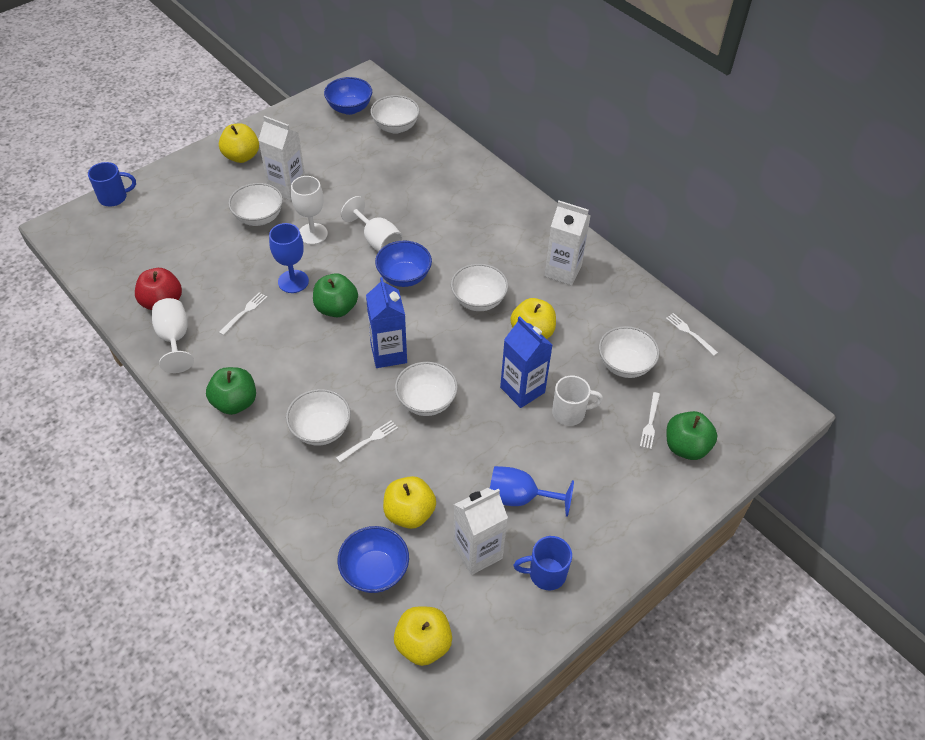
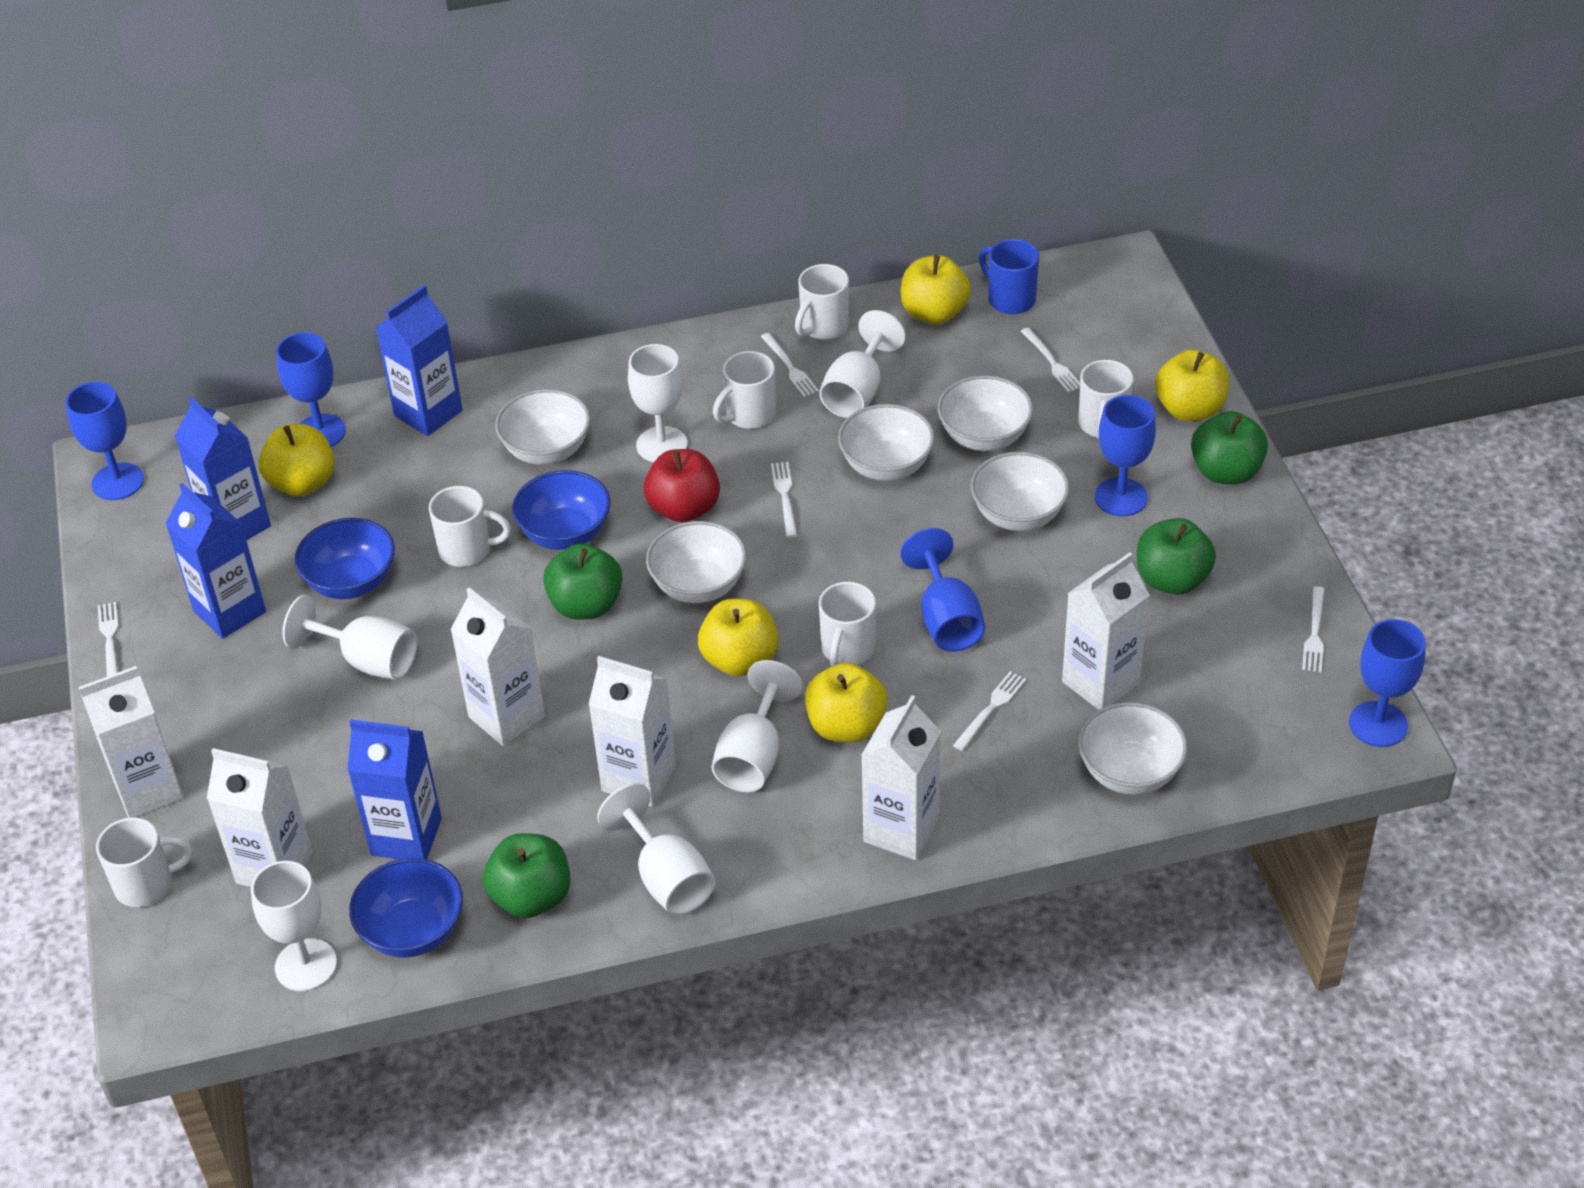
blue carton: [366,277,407,368] [500,316,552,408] = 2 -> [165,483,266,639] [175,397,271,540] [347,719,442,859] [376,285,463,436] = 4
blue goblet: [269,223,309,293] [490,466,574,517] = 2 -> [65,382,144,500] [276,332,346,447] [900,528,985,652] [1095,395,1156,516] [1349,619,1426,747] = 5
blue mug: [88,162,136,207] [514,536,572,590] = 2 -> [979,239,1039,314] = 1
green apple: [206,367,256,415] [313,273,358,317] [666,411,717,460] = 3 -> [483,833,570,918] [543,543,622,620] [1137,518,1216,595] [1191,411,1268,484] = 4
white carton: [258,116,305,201] [453,488,508,575] [545,201,590,285] = 3 -> [79,666,184,818] [207,748,313,887] [450,587,545,746] [588,656,676,807] [861,695,941,860] [1062,552,1149,710] = 6
white fork: [219,292,267,335] [336,420,398,462] [640,392,660,449] [666,313,718,356] = 4 -> [98,602,119,676] [761,333,819,397] [771,462,797,537] [953,671,1026,751] [1021,328,1080,393] [1302,586,1324,672] = 6
white goblet: [152,298,194,373] [291,176,328,245] [341,196,403,252] = 3 -> [251,861,337,991] [282,595,417,680] [597,783,716,915] [628,344,688,462] [711,660,803,792] [819,310,906,418] = 6
white mug: [552,375,603,426] = 1 -> [96,817,193,907] [429,486,511,567] [713,351,776,429] [795,264,849,339] [819,582,876,667] [1078,360,1134,439] = 6
yellow apple: [219,123,259,163] [383,476,436,529] [394,606,452,666] [510,298,556,339] = 4 -> [258,424,335,496] [698,599,779,676] [805,663,887,743] [901,255,971,324] [1155,350,1229,421] = 5

